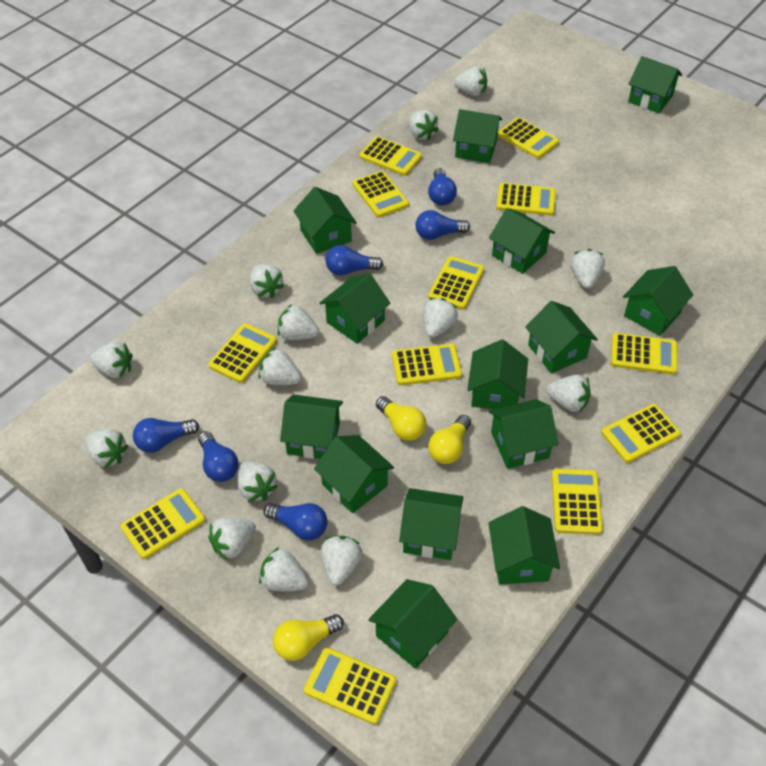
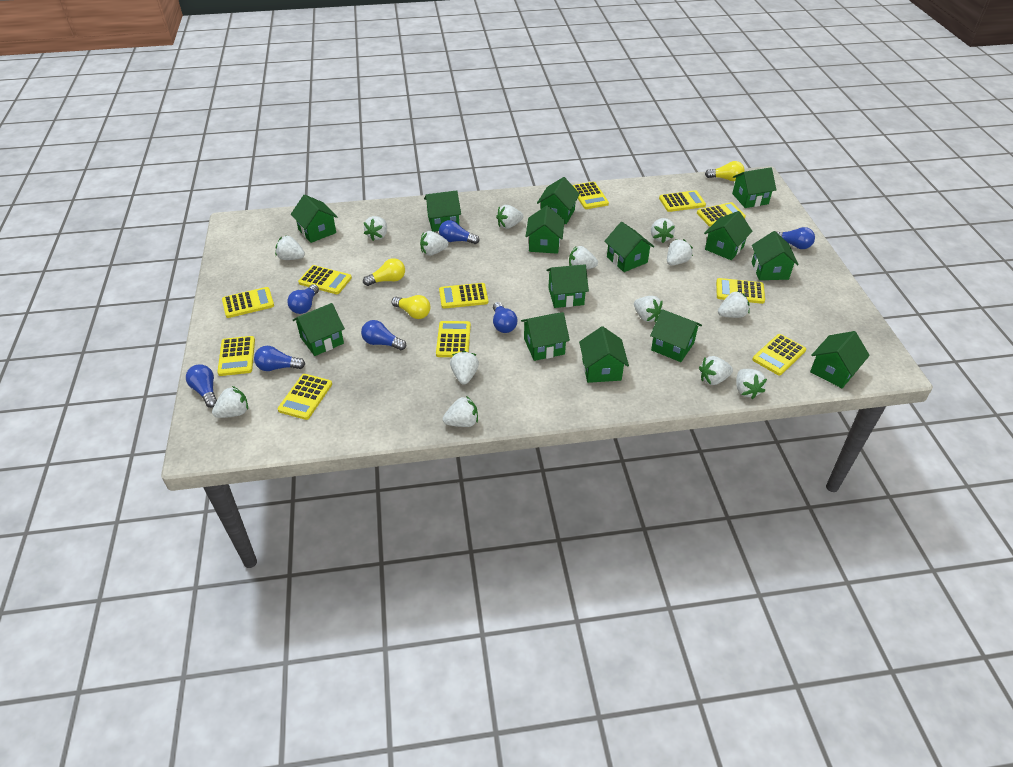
blue light bulb: [133,418,199,453] [198,431,239,482] [263,503,328,540] [326,245,383,276] [415,210,470,240] [428,168,457,205] = 6 -> [186,364,217,408] [254,346,305,371] [287,284,319,314] [361,320,406,350] [439,220,480,244] [493,302,517,333] [777,227,815,249] = 7
yellow calculator: [121,488,206,559] [208,323,277,383] [304,647,396,725] [353,171,409,217] [359,136,422,176] [392,344,462,385] [428,256,484,310] [497,183,556,216] [498,117,559,159] [552,469,603,535] [601,404,681,463] [611,333,678,375] = 12 -> [217,336,255,376] [222,287,274,318] [278,374,332,420] [298,265,352,294] [436,321,471,357] [439,283,488,309] [572,182,609,209] [659,190,706,212] [697,202,746,227] [716,278,765,304] [752,334,806,375] = 11

